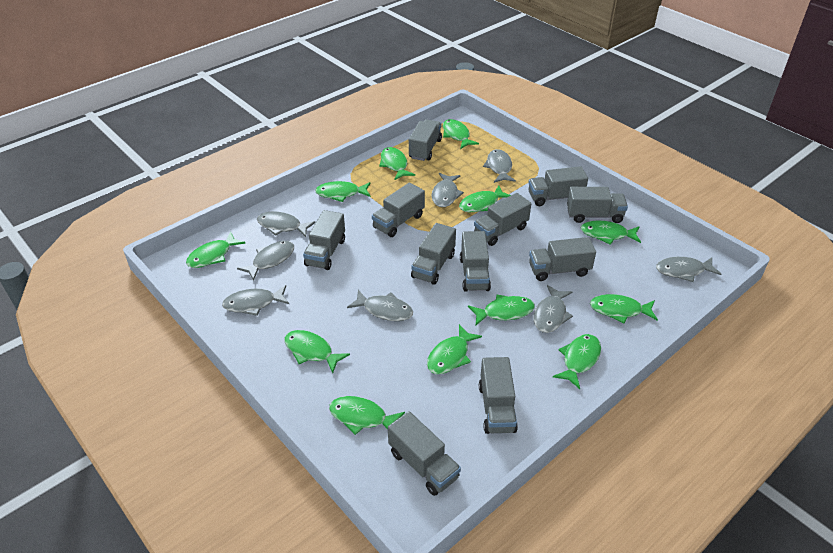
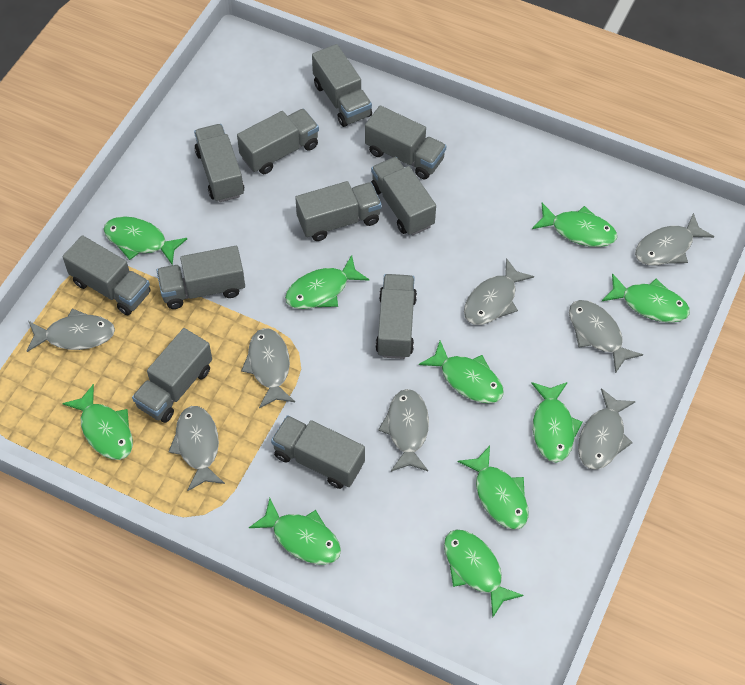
green fish: [186,232,245,268] [284,330,350,373] [315,181,371,202] [329,396,405,435] [379,147,415,180] [427,324,482,374] [443,119,479,149] [459,185,511,212] [468,295,535,326] [553,334,601,389] [581,220,641,245] [590,294,658,323] = 12 -> [62,384,133,460] [103,216,187,265] [249,498,341,565] [285,255,369,309] [419,341,504,404] [444,530,524,618] [458,446,528,530] [531,382,583,463] [532,203,617,247] [602,273,690,323] = 10

